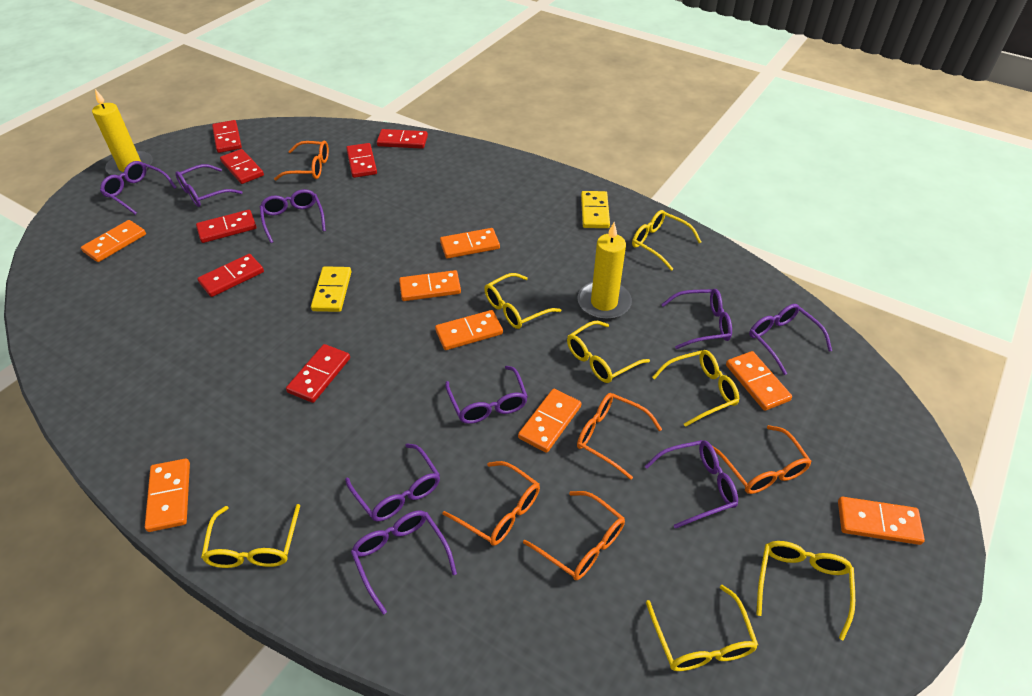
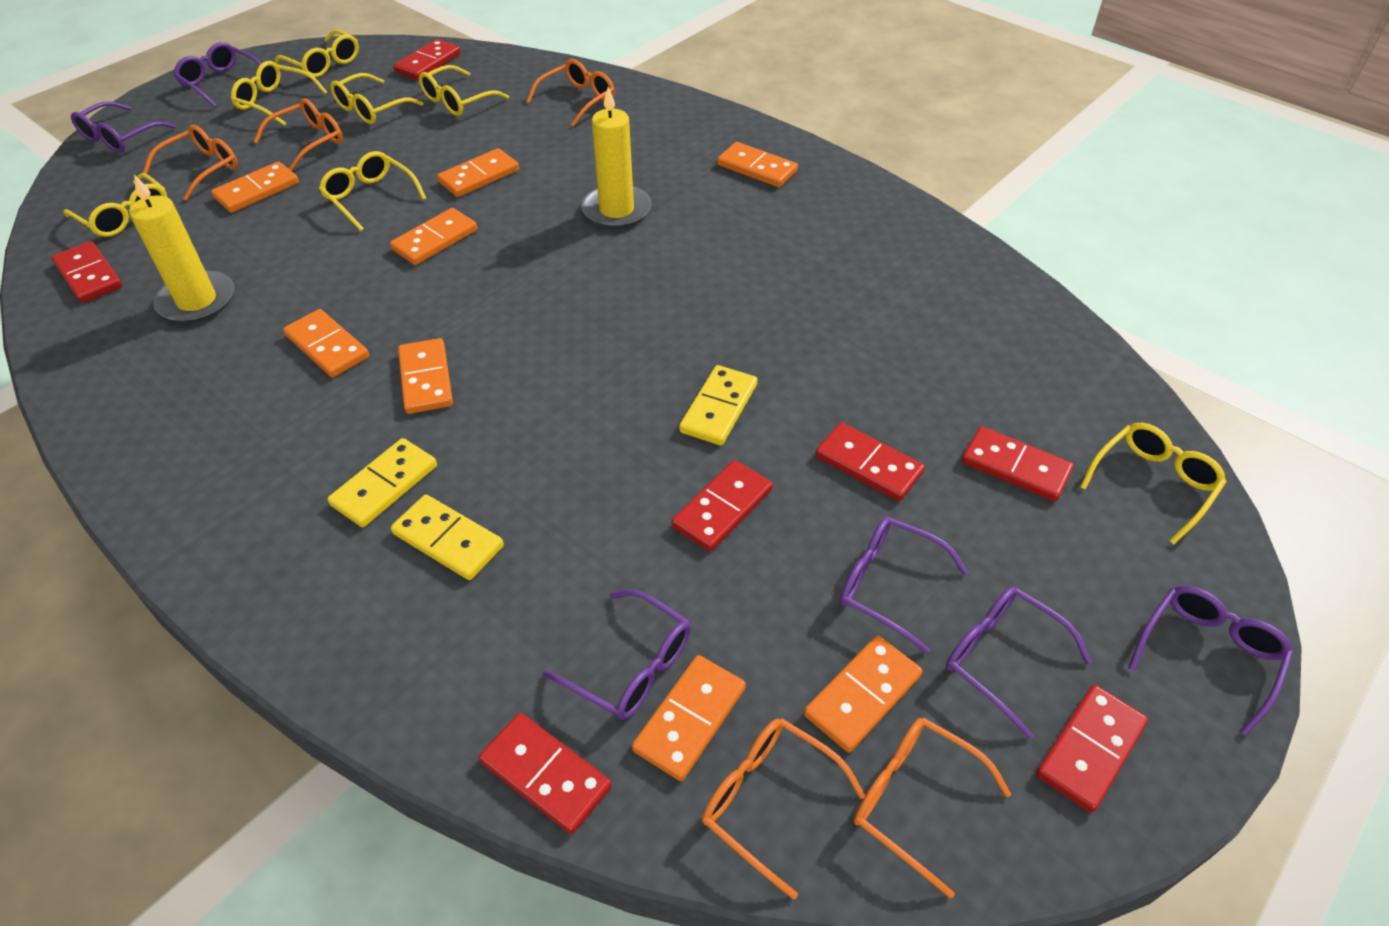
purple glasses: [100,161,177,215] [175,164,242,207] [260,189,326,243] [345,444,440,521] [351,511,457,615] [445,366,528,424] [644,440,738,529] [661,289,732,349] [749,304,832,375] = 9 -> [71,102,176,153] [174,42,262,108] [542,590,691,720] [840,517,968,654] [946,586,1092,739] [1128,586,1293,736] = 6
yellow domino: [311,266,351,312] [581,191,610,228] = 2 -> [328,438,437,527] [391,495,504,580] [679,365,757,445] = 3

